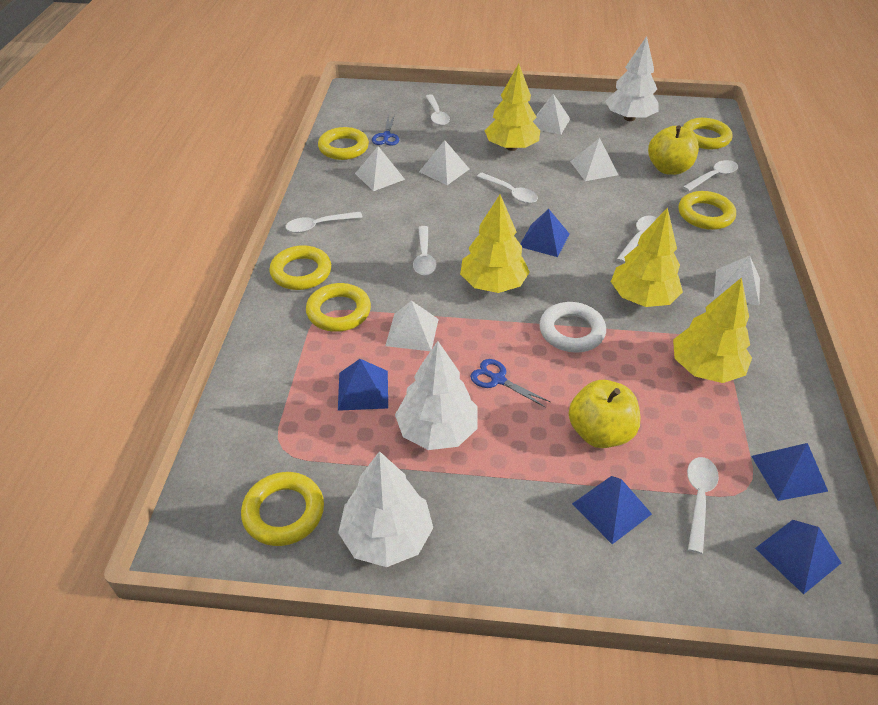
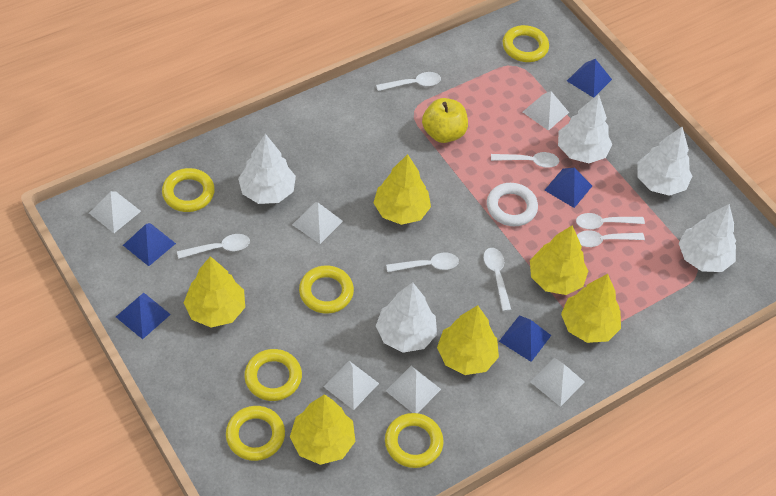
blue scissors: [372,115,399,146] [470,359,551,408] = 2 -> none = 0
white tree: [338,451,433,567] [395,341,477,450] [605,36,659,121] = 3 -> [238,134,296,204] [376,282,437,353] [558,94,612,163] [637,127,692,196] [679,204,736,272] = 5
yellow apple: [569,380,641,448] [648,125,699,175] = 2 -> [422,98,468,143] = 1
yellow tree: [460,195,530,293] [485,64,540,151] [611,207,683,307] [673,277,752,383] = 4 -> [184,256,245,327] [290,394,356,465] [373,154,431,225] [437,305,499,375] [530,225,588,295] [561,274,621,343] = 6

